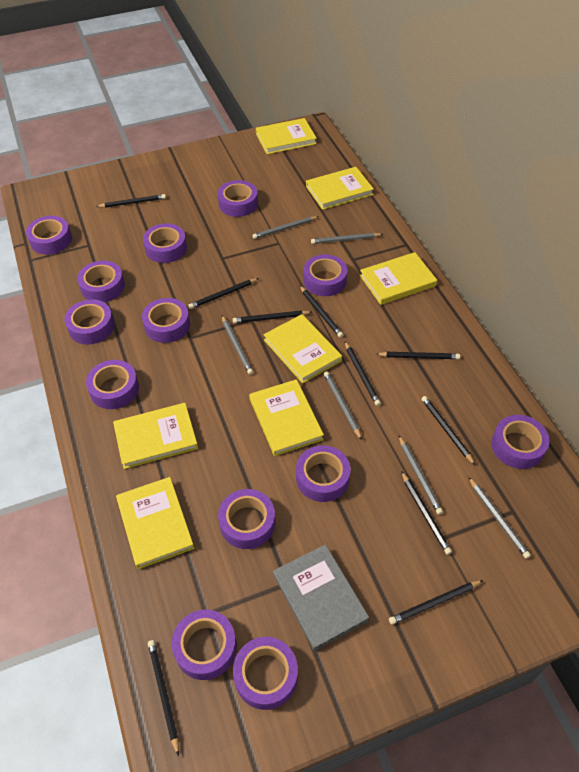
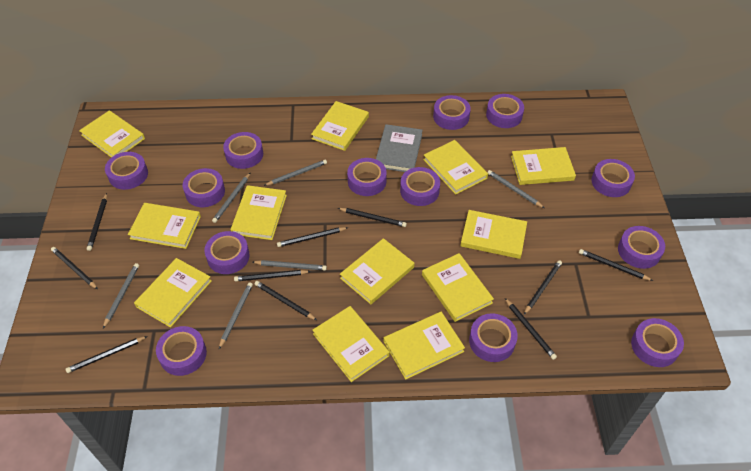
yellow book: [113,403,198,469] [116,477,194,569] [249,379,324,456] [256,118,317,154] [263,314,342,383] [306,167,374,210] [360,252,437,305] = 7 -> [79,110,145,157] [128,203,201,249] [134,258,212,328] [230,185,287,240] [311,101,369,151] [312,306,390,382] [340,238,415,304] [384,312,465,380] [422,253,494,322] [423,140,488,195] [460,210,527,259] [511,147,576,185] = 12

